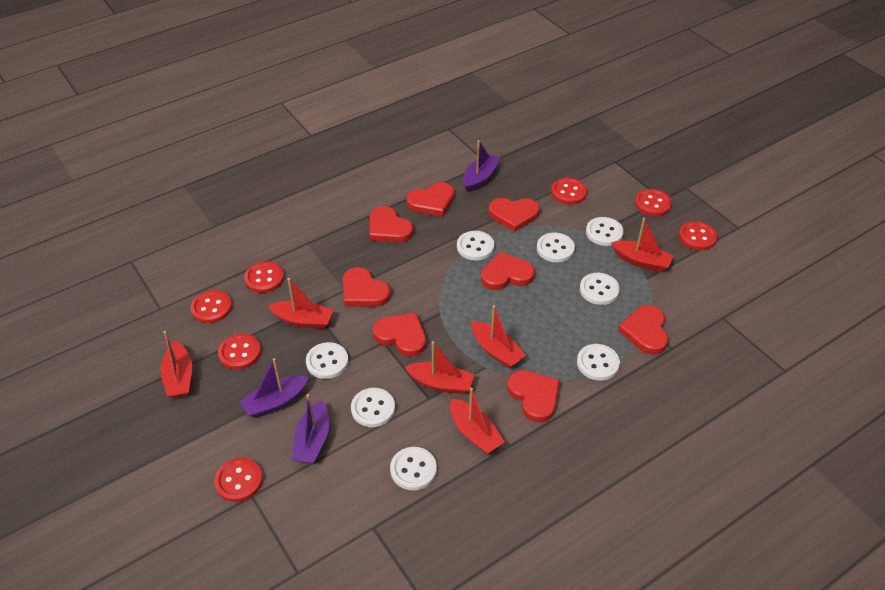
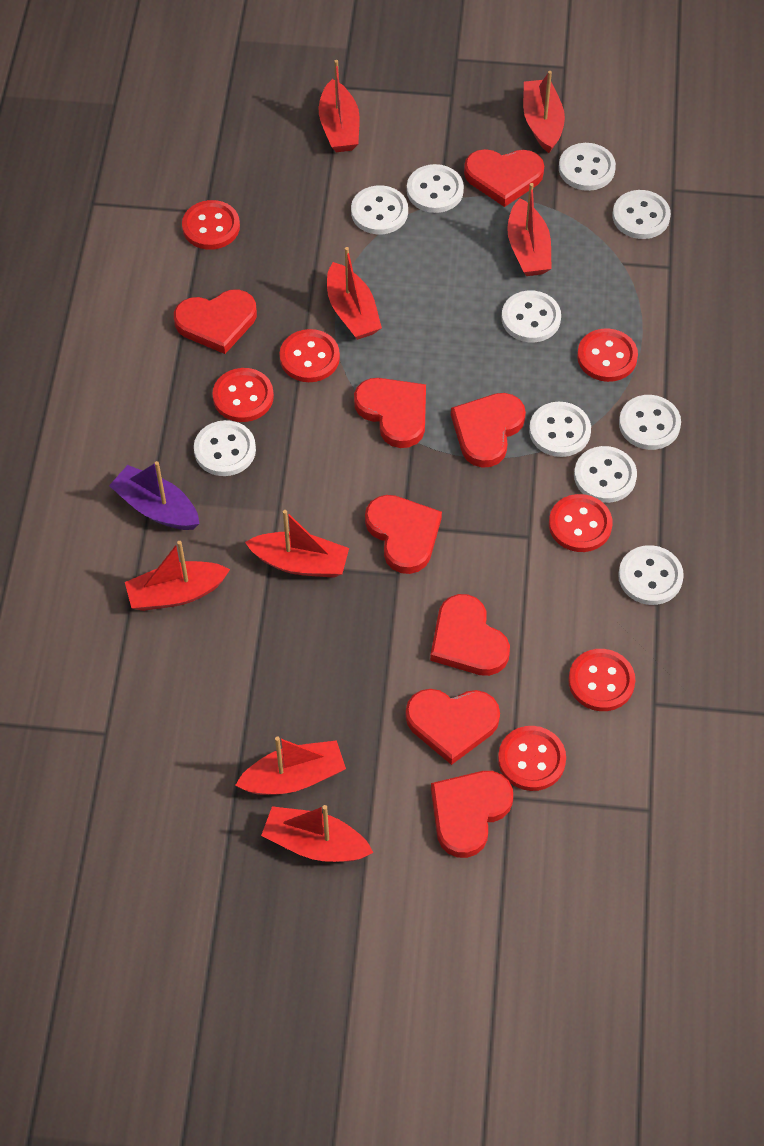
purple boat: [240,358,308,418] [292,394,329,464] [463,140,501,192] = 3 -> [109,461,200,530] = 1
red boat: [161,331,192,398] [268,278,333,329] [405,341,475,394] [450,388,505,454] [472,305,526,368] [611,218,674,272] = 6 -> [125,541,230,611] [235,737,346,795] [245,510,349,578] [261,805,374,862] [319,60,360,152] [327,247,382,340] [507,183,552,276] [523,71,565,153] = 8
white button: [306,342,348,379] [351,388,395,427] [390,447,437,490] [457,231,494,260] [537,233,575,262] [577,344,620,381] [580,273,620,305] [586,217,624,246] = 8 -> [194,420,256,476] [351,185,408,235] [407,164,464,213] [502,290,561,342] [529,402,591,457] [559,143,616,191] [574,446,637,503] [613,190,671,239] [618,545,684,605] [619,395,681,450] = 10

